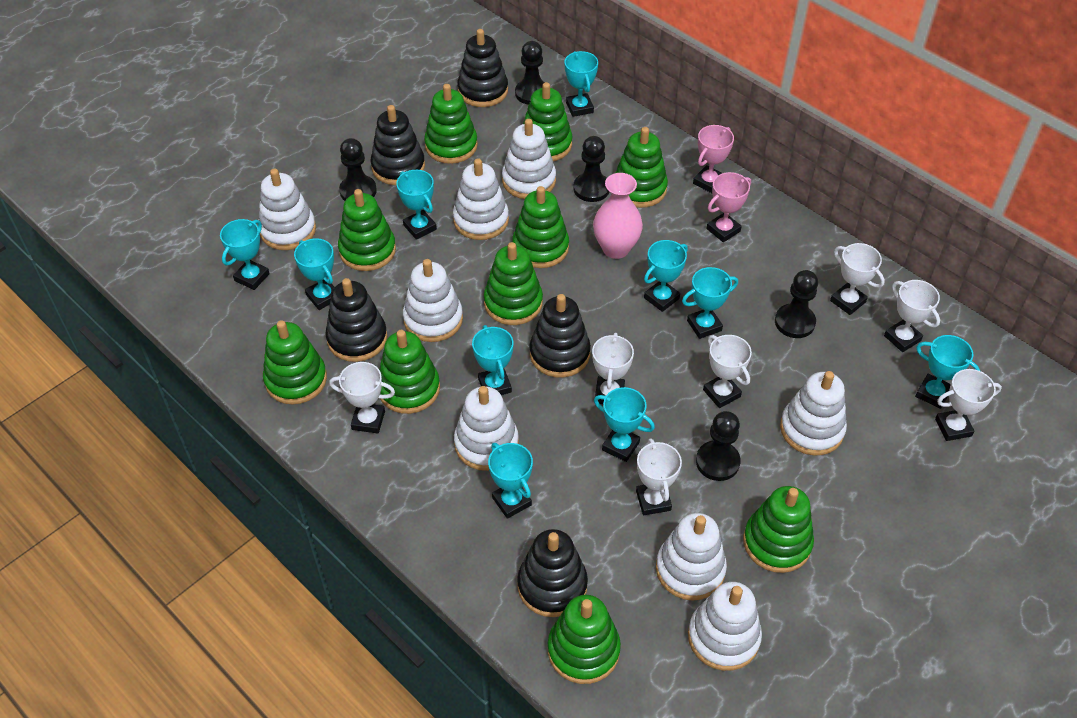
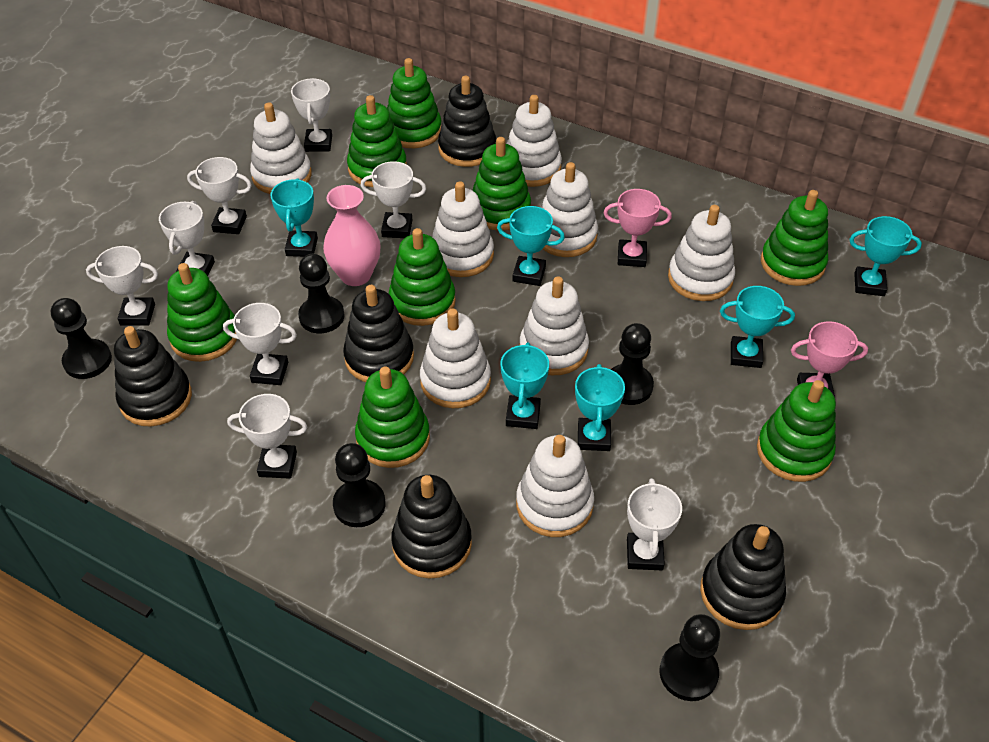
green stacking toy: [263,320,327,405] [338,189,396,271] [379,330,440,414] [424,84,478,164] [484,242,543,325] [512,186,569,268] [523,82,572,161] [548,595,621,684] [615,127,668,208] [743,486,814,573] = 10 -> [167,263,237,362] [347,95,407,187] [355,366,430,468] [387,58,442,148] [388,228,456,326] [473,137,531,230] [757,380,836,482] [761,190,828,286] = 8
turquoise trophy: [220,219,270,290] [294,238,334,310] [396,170,437,240] [472,325,514,395] [488,443,533,519] [564,51,598,117] [594,387,655,462] [644,240,688,312] [682,267,738,339] [915,335,980,409] = 10 -> [270,178,318,257] [497,206,565,286] [501,343,549,429] [575,364,625,451] [720,286,795,368] [849,216,922,296] = 6
white trophy: [329,362,395,433] [592,333,634,404] [636,438,682,515] [703,335,752,408] [830,243,885,315] [884,280,940,352] [935,369,1002,441] = 7 -> [86,246,158,326] [159,201,215,276] [187,157,252,234] [223,303,297,385] [227,394,307,479] [291,78,332,152] [361,161,426,238] [627,478,682,570] = 8

